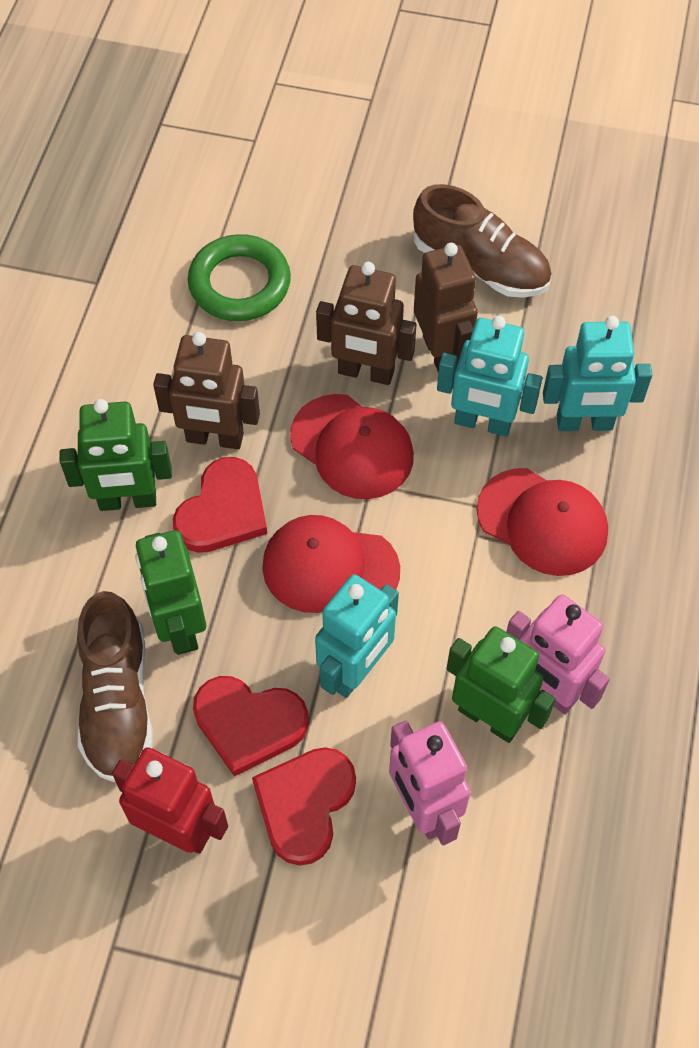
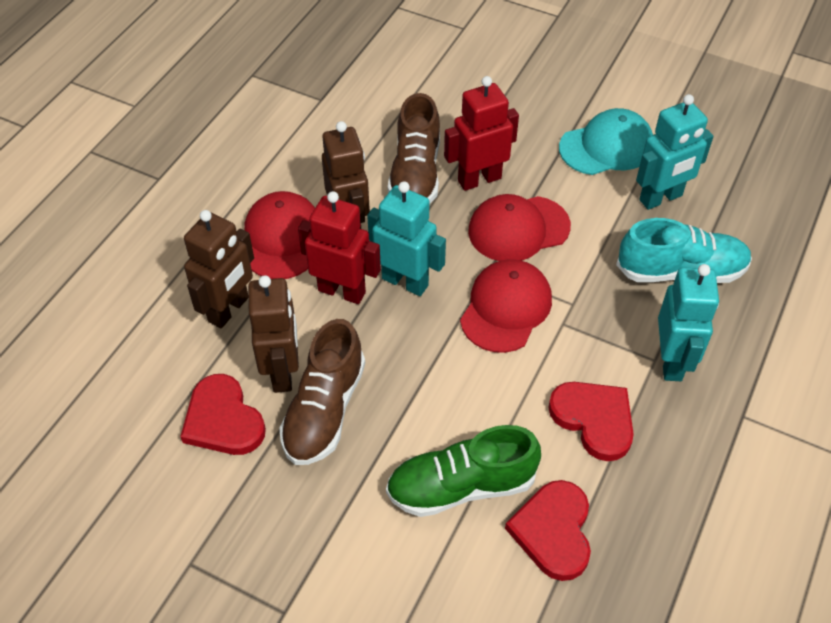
green ring: [188,234,291,321] = 1 -> none = 0
green robot: [60,399,172,511] [135,530,206,655] [447,626,556,743] = 3 -> none = 0
green shoe: none = 0 -> [386,425,541,517] = 1
pink robot: [389,720,471,845] [506,594,610,714] = 2 -> none = 0
red robot: [112,747,228,854] = 1 -> [298,191,381,304] [444,76,519,191] = 2
turquoise cap: none = 0 -> [559,108,653,175] = 1
turquoise shoe: none = 0 -> [616,218,752,283] = 1

